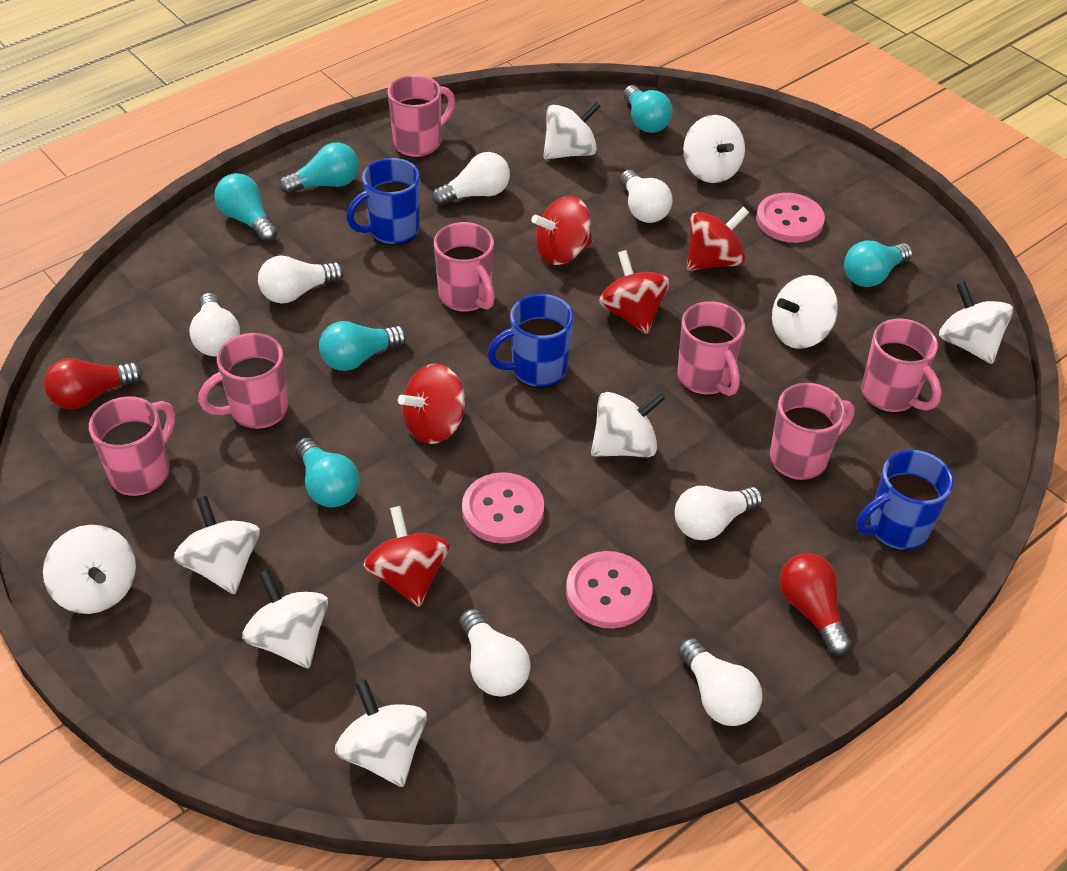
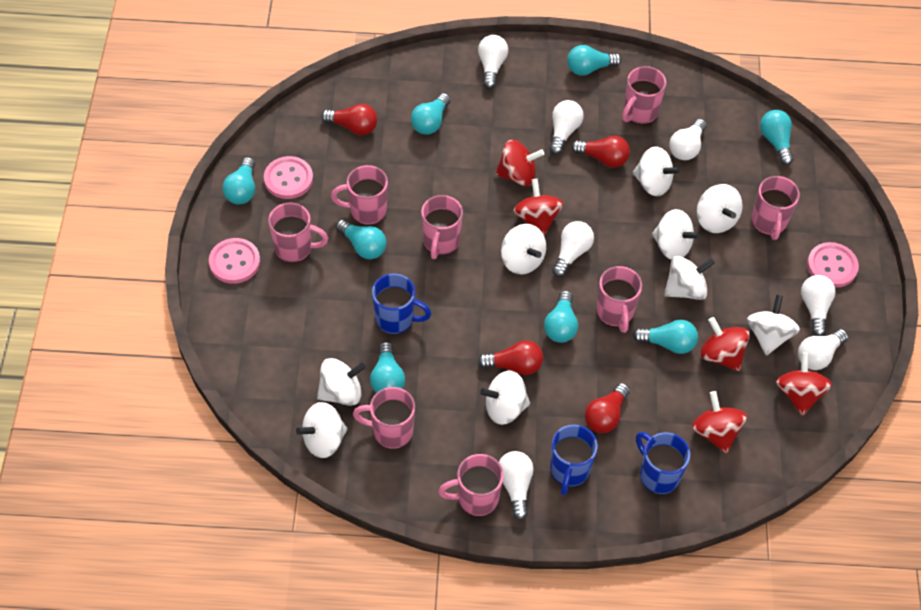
pink mug: [89,396,175,497] [198,333,288,430] [387,75,455,158] [434,222,495,313] [677,301,745,396] [770,383,854,481] [861,318,942,413] = 7 -> [268,203,328,263] [331,165,388,225] [353,387,415,449] [421,195,463,259] [438,454,504,516] [596,266,642,333] [622,66,666,124] [752,176,800,240] = 8
red light bulb: [44,358,143,409] [779,553,851,655] = 2 -> [321,104,377,135] [478,340,543,375] [571,136,630,168] [585,383,630,433] = 4
turquoise light bulb: [215,173,278,242] [279,142,359,194] [295,437,360,507] [319,321,407,371] [623,85,673,133] [844,241,913,287] = 6 -> [222,157,255,205] [336,219,387,259] [370,342,405,393] [411,93,451,135] [544,290,578,343] [567,45,622,76] [633,320,698,354] [760,110,793,165] = 8

